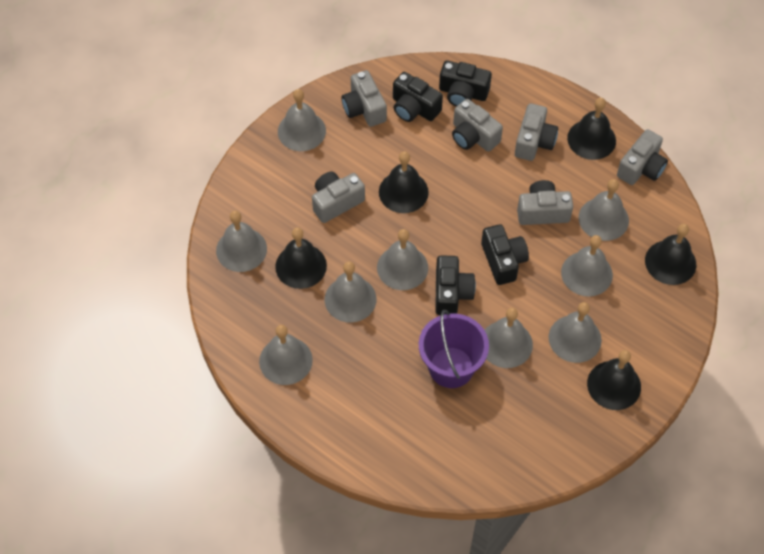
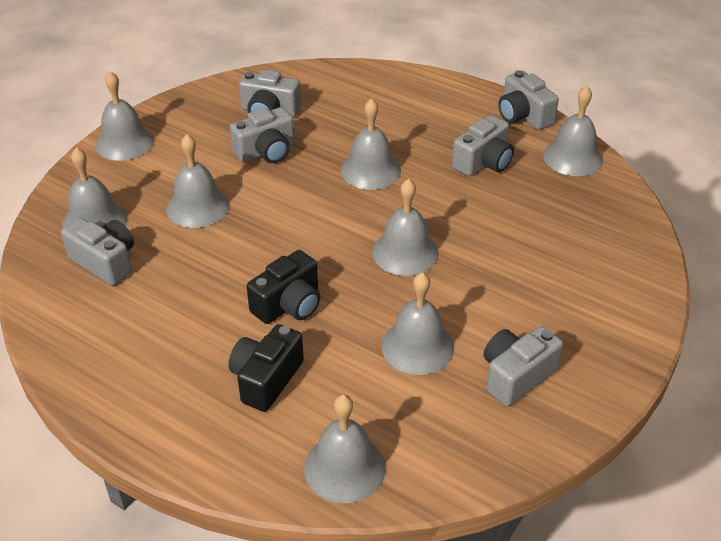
black bell: [275,227,327,289] [379,151,429,213] [567,98,616,160] [587,350,641,410] [645,224,696,285] = 5 -> none = 0
black camera: [393,72,443,122] [435,255,476,315] [439,61,492,107] [481,224,529,285] = 4 -> [229,324,304,412] [247,250,320,324] = 2
grey bell: [216,211,267,272] [259,325,313,385] [278,89,326,151] [325,261,377,323] [377,229,428,290] [485,308,533,368] [549,302,602,363] [561,235,613,297] [578,179,629,241] = 9 -> [62,147,127,228] [95,72,154,161] [166,134,230,228] [304,394,386,503] [341,98,401,190] [372,179,439,276] [381,272,454,375] [543,86,603,176] = 8
purple bucket: [419,310,489,388] = 1 -> none = 0

